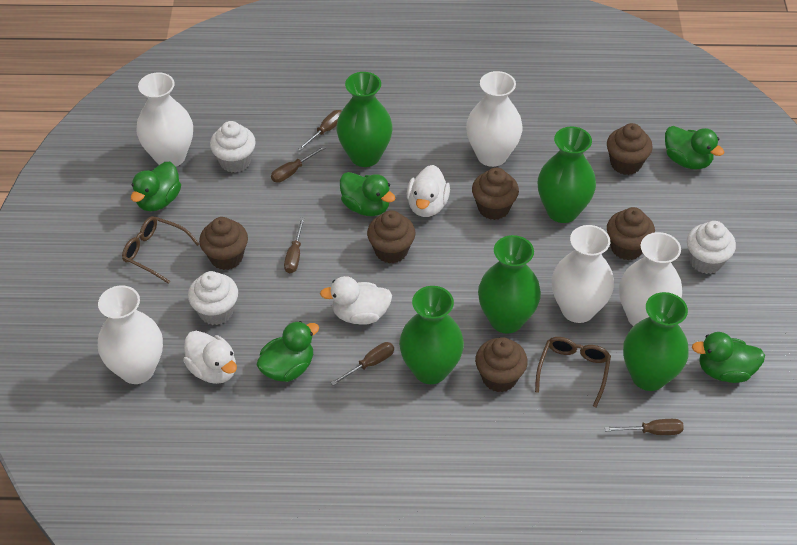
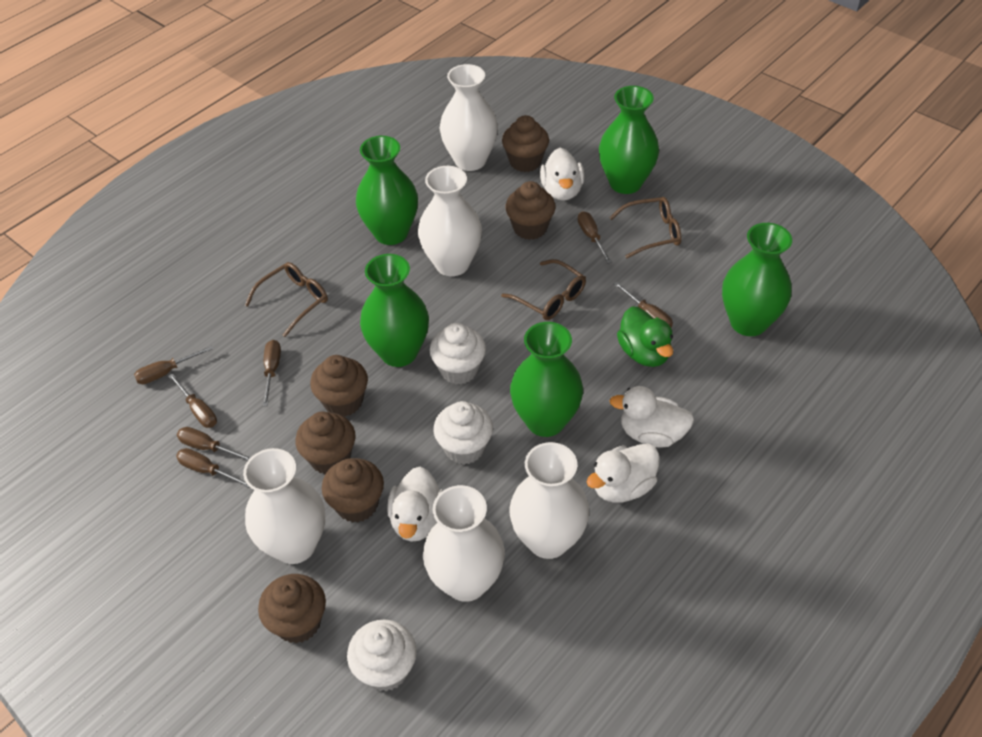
brown glasses: [122,216,199,284] [535,337,611,408] = 2 -> [245,262,328,337] [501,259,586,320] [609,197,682,258] = 3
brown screwdriver: [271,146,326,183] [284,218,305,273] [298,110,342,150] [331,342,394,386] [605,419,684,435] = 5 -> [134,345,213,384] [168,373,217,428] [176,448,250,488] [177,427,251,461] [263,340,281,406] [578,211,612,263] [614,282,673,327] = 7
green duck: [131,162,181,211] [257,321,319,382] [340,172,395,216] [665,126,724,170] [692,332,765,383] = 5 -> [617,306,673,367] = 1
white duck: [183,331,237,384] [320,276,392,325] [407,165,450,217] = 3 -> [387,467,443,542] [540,148,584,201] [587,443,659,503] [610,386,694,448] = 4

